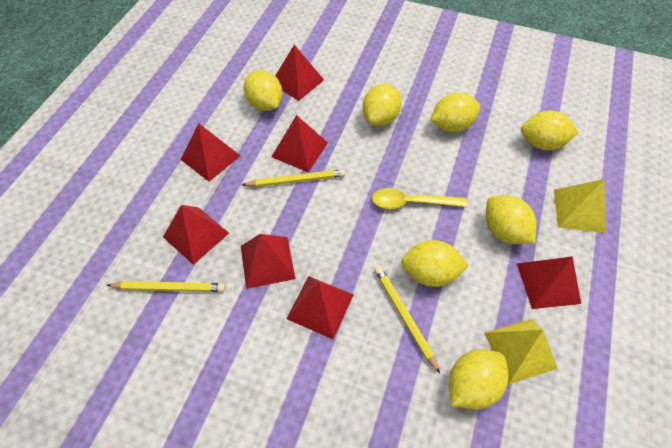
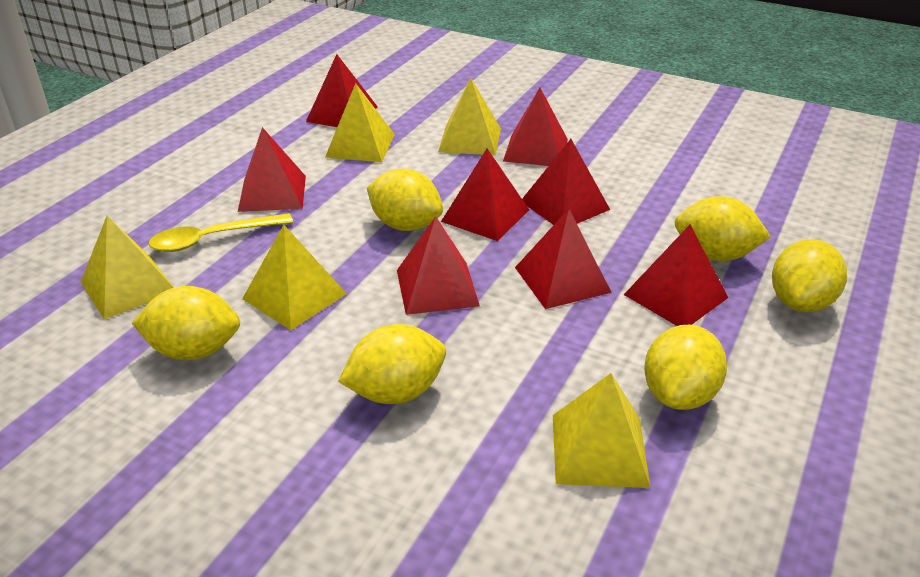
red pyramid: [163,205,229,265] [180,123,240,182] [241,234,296,289] [271,115,328,172] [275,45,324,101] [286,276,354,339] [517,256,581,309] = 7 -> [238,127,306,212] [306,54,378,127] [397,216,480,315] [441,149,529,241] [503,88,568,166] [515,209,612,309] [522,139,610,225] [624,225,728,326] = 8
yellow lemon: [244,70,283,111] [363,84,402,126] [401,240,469,287] [430,93,480,132] [449,350,509,409] [486,195,537,244] [521,110,579,150] = 7 -> [132,286,240,360] [338,324,446,404] [367,169,443,231] [644,325,727,410] [674,196,771,261] [772,239,847,312] = 6
yellow pencil: [107,281,225,292] [242,169,346,187] [374,266,440,374] = 3 -> none = 0
yellow pyramid: [484,319,558,385] [554,179,606,233] = 2 -> [81,216,174,320] [242,225,347,330] [325,83,395,162] [438,78,501,156] [553,373,651,488] = 5

